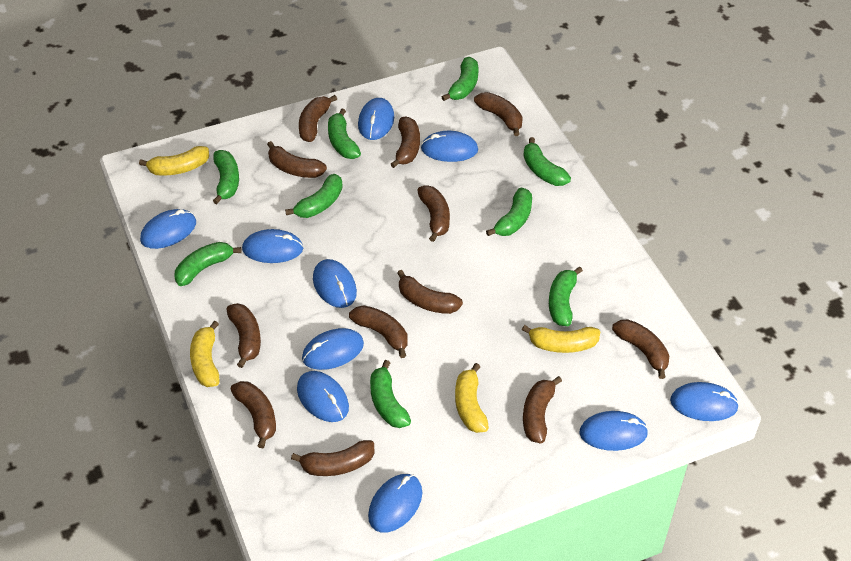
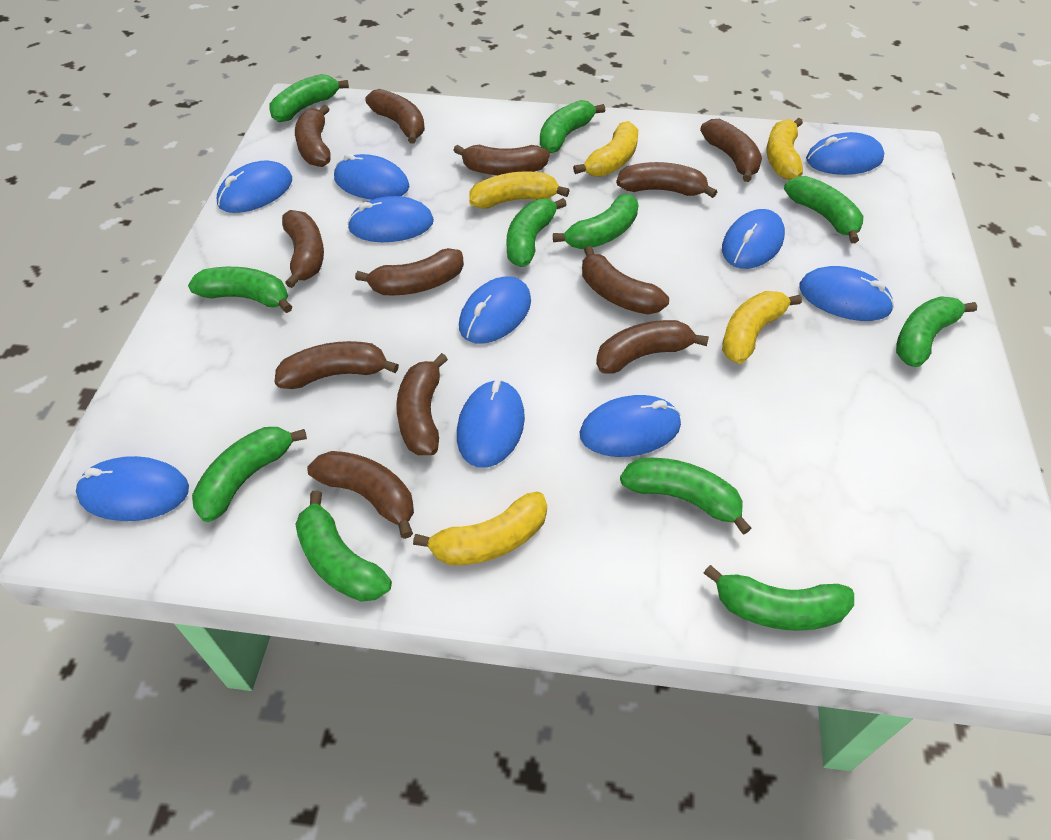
green banana: [174,242,242,286] [213,150,239,204] [285,174,343,218] [328,109,361,159] [370,360,411,428] [442,57,478,101] [486,188,532,236] [523,137,571,186] [549,266,583,326] = 9 -> [188,267,292,313] [192,427,307,522] [269,74,349,122] [295,491,392,602] [507,198,567,267] [540,100,605,153] [553,194,638,249] [620,458,752,535] [704,565,854,631] [784,176,863,243] [896,296,977,367] = 11
yellow banana: [139,146,209,176] [190,321,219,387] [455,363,489,433] [522,325,600,353] = 4 -> [413,492,547,566] [469,171,570,209] [573,121,638,177] [722,291,802,364] [767,118,803,180] = 5

